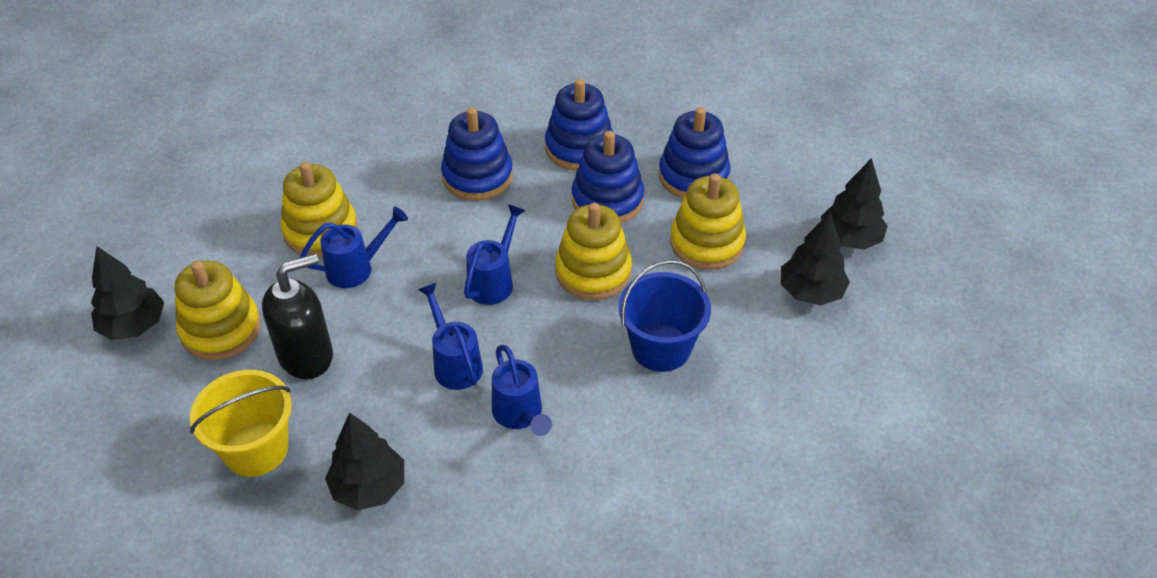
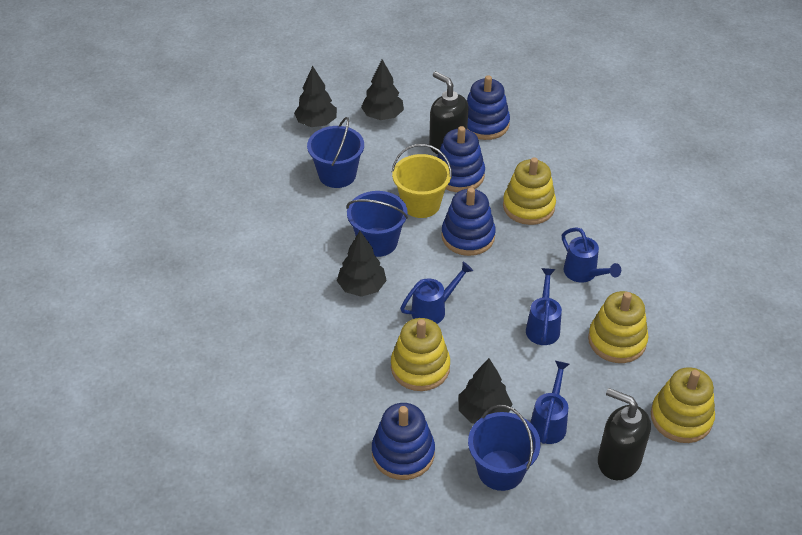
black soap dispenser: [262,254,333,379] = 1 -> [429,71,468,154] [598,388,651,480] = 2
blue bucket: [619,260,711,372] = 1 -> [307,117,364,188] [347,191,408,257] [468,405,540,491] = 3

